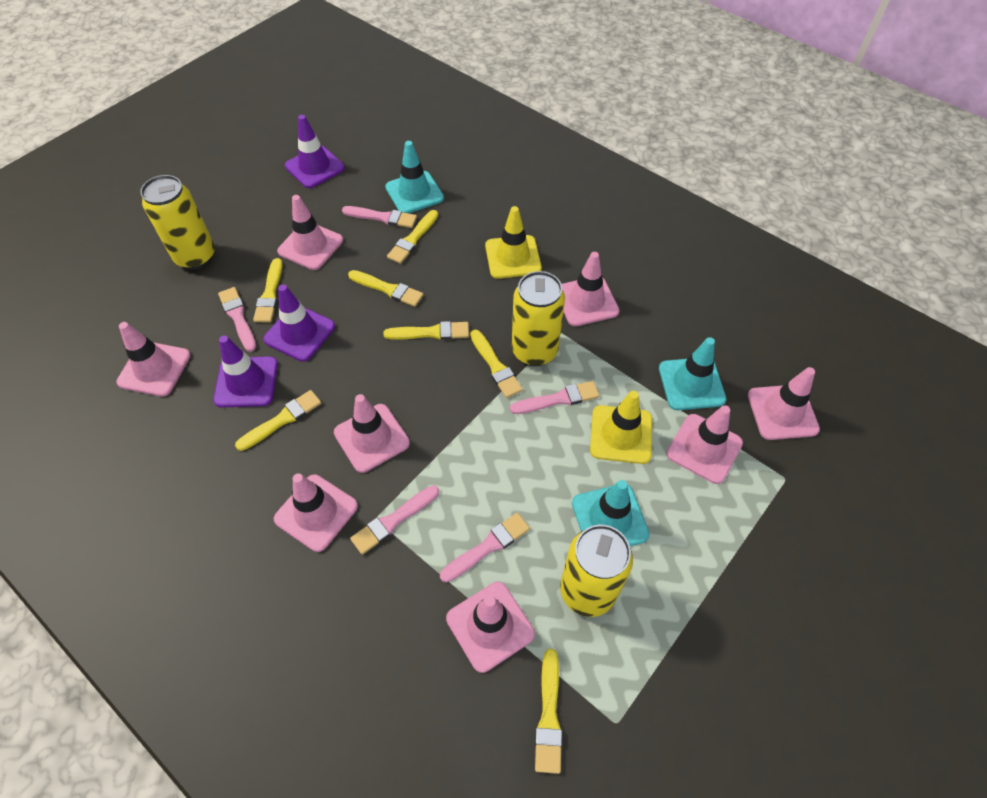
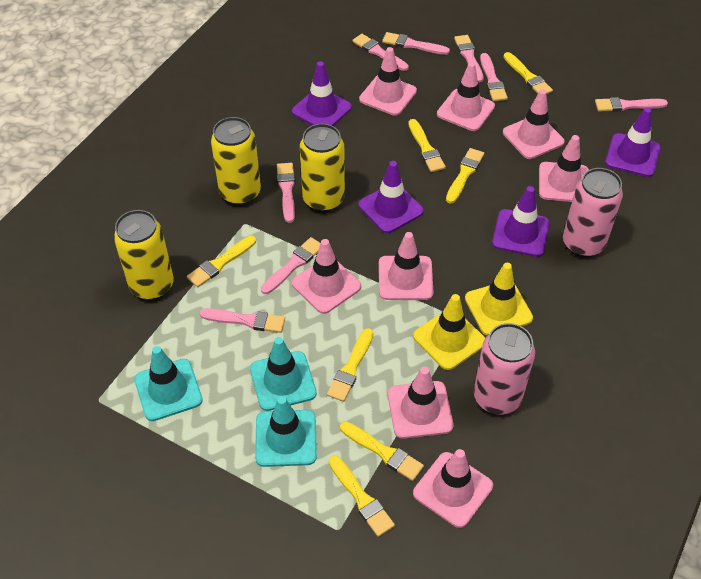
pink brush: [218,287,256,352] [342,206,417,228] [350,485,439,555] [440,513,530,583] [510,381,599,414] = 5 -> [200,308,285,333] [261,237,320,294] [277,163,295,223] [352,34,409,71] [382,32,450,55] [454,35,484,83] [480,53,508,101] [595,97,668,112] = 8
pink can: none = 0 -> [474,323,535,415] [563,168,623,257] = 2
purple traffic cone: [213,336,278,408] [263,285,335,362] [285,115,345,188] = 3 -> [292,61,352,126] [359,161,424,233] [492,186,550,257] [605,108,660,177] = 4

